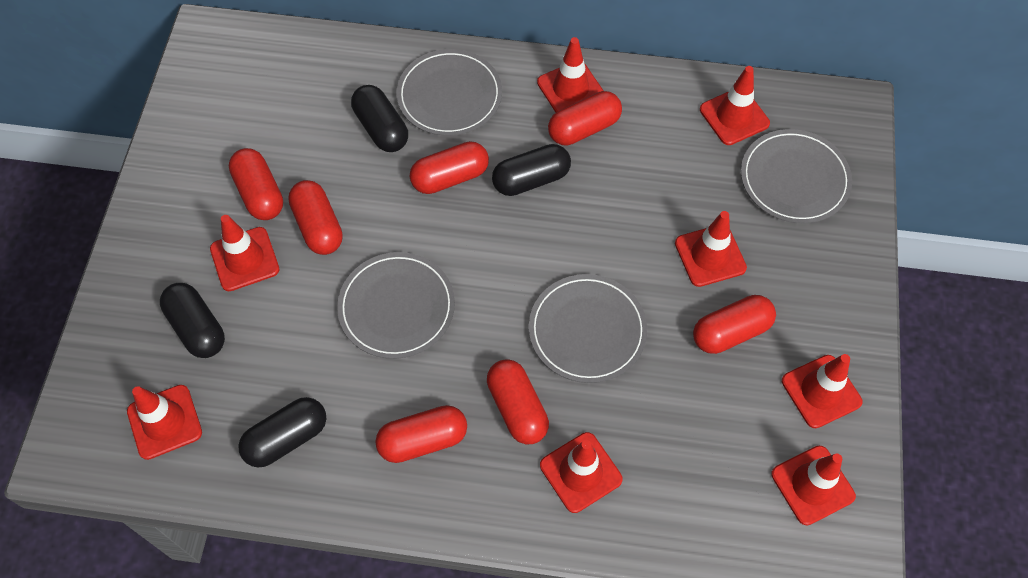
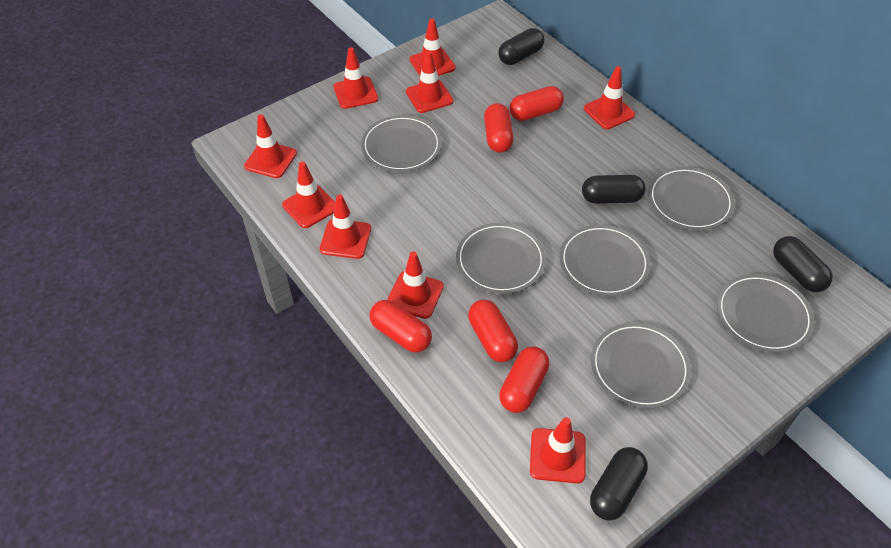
grey plate: [337,252,455,359] [396,49,502,136] [529,274,647,383] [741,129,852,223] = 4 -> [361,115,441,172] [456,223,546,294] [560,225,650,296] [591,323,691,409] [648,167,735,230] [717,274,814,352] = 6
red capsule: [229,148,283,220] [288,180,343,255] [375,405,467,463] [410,141,489,194] [487,359,549,445] [548,91,622,146] [693,295,776,354] = 7 -> [370,300,432,353] [468,300,518,362] [484,103,514,153] [499,346,549,413] [510,86,564,121] = 5
red traffic cone: [127,385,202,460] [210,215,279,291] [537,37,604,112] [540,432,623,513] [675,211,747,287] [700,66,770,145] [771,446,856,526] [782,354,862,428] = 8 -> [244,114,297,178] [282,161,335,228] [320,194,371,259] [333,47,378,109] [387,251,444,319] [406,51,453,113] [410,18,456,76] [530,417,586,483] [584,66,635,129] = 9

